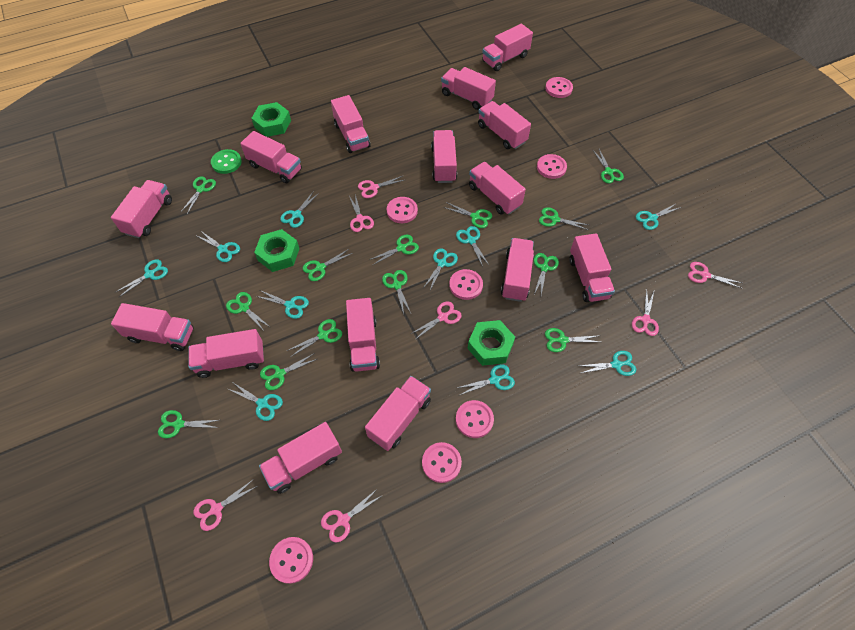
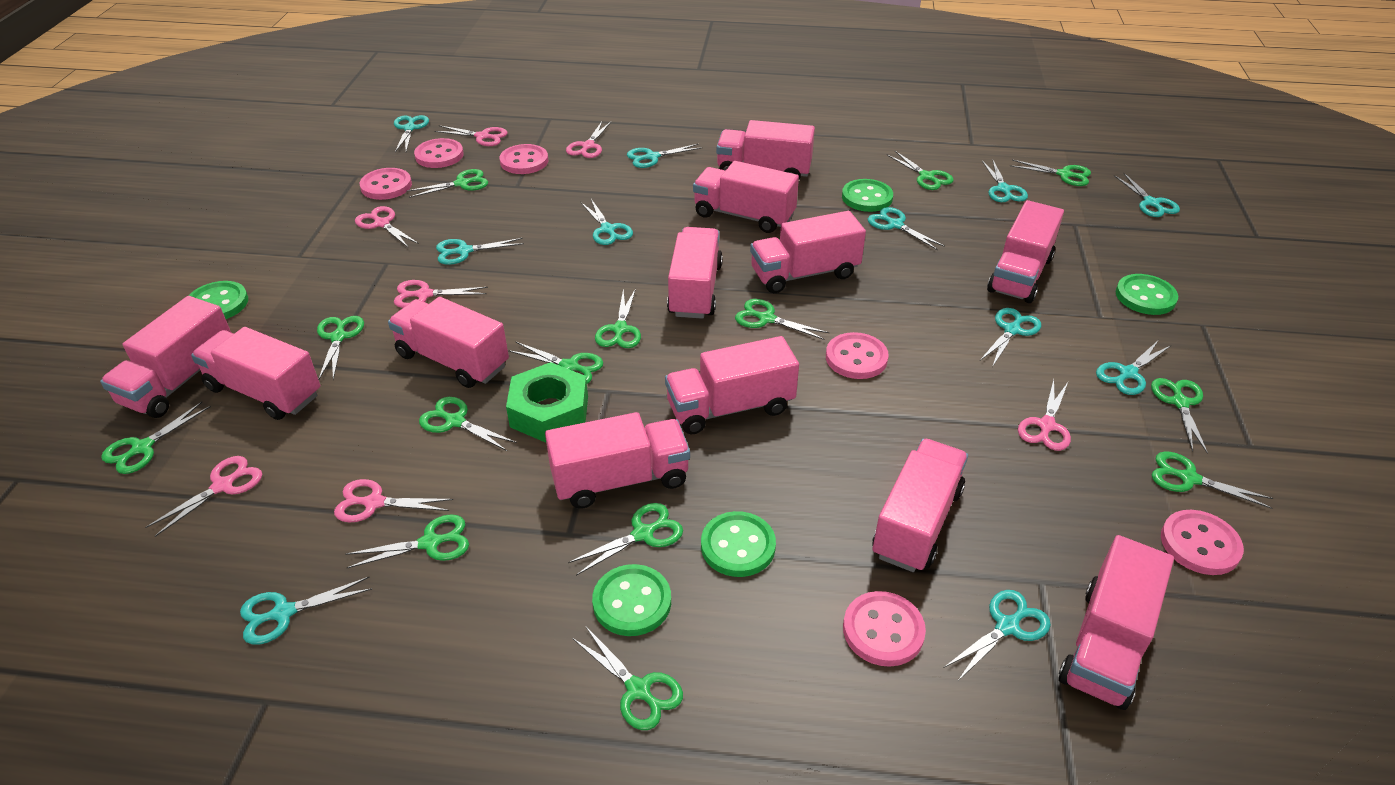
green button: [211,149,242,174] = 1 -> [189,281,248,319] [592,564,671,636] [701,511,776,577] [842,179,893,212] [1116,274,1178,315] = 5
green nut: [252,102,291,137] [254,229,299,272] [467,320,515,366] = 3 -> [506,362,588,443] = 1
green scissors: [158,410,219,438] [181,176,216,214] [226,292,270,331] [260,354,317,390] [287,319,342,356] [302,248,353,281] [369,235,419,265] [382,270,411,314] [443,202,492,228] [534,253,559,295] [539,208,588,230] [545,328,601,352] [593,149,624,183] = 13 -> [101,402,211,474] [317,316,364,380] [346,514,469,568] [406,169,488,198] [419,397,517,451] [508,341,603,384] [568,503,683,576] [572,626,683,730] [595,288,641,348] [735,299,829,340] [887,151,954,190] [1010,160,1091,186] [1151,378,1208,454] [1152,451,1273,509] = 14
pink button: [269,537,313,584] [387,197,418,223] [422,442,462,483] [449,269,483,300] [456,400,494,438] [537,154,567,179] [545,77,573,98] = 7 -> [360,168,412,200] [414,138,464,168] [499,144,549,174] [826,332,889,379] [843,591,926,667] [1161,510,1244,575] = 6
pink truck: [111,180,172,238] [111,303,194,351] [188,329,264,378] [240,131,302,183] [259,422,342,494] [331,95,370,153] [346,298,380,372] [365,376,431,451] [431,130,457,183] [441,67,496,110] [469,162,526,215] [478,101,531,149] [482,24,533,71] [501,238,534,302] [569,233,615,302] = 15 -> [100,296,231,418] [191,327,320,420] [388,297,509,388] [545,412,690,509] [665,336,799,434] [667,227,723,319] [693,161,799,233] [716,120,815,179] [750,211,866,293] [872,439,968,572] [987,200,1064,303] [1059,535,1174,710] = 12
turquoise scissors: [116,260,168,297] [195,231,240,262] [228,383,283,421] [256,290,309,319] [280,191,319,228] [423,248,458,290] [456,226,490,267] [457,364,515,395] [579,351,636,376] [636,203,681,230] = 10 -> [240,577,372,645] [394,115,429,152] [436,238,524,265] [581,199,633,245] [627,144,703,168] [868,207,945,250] [944,590,1051,682] [980,308,1041,367] [982,160,1028,202] [1096,341,1171,395] [1114,172,1180,217] = 11

